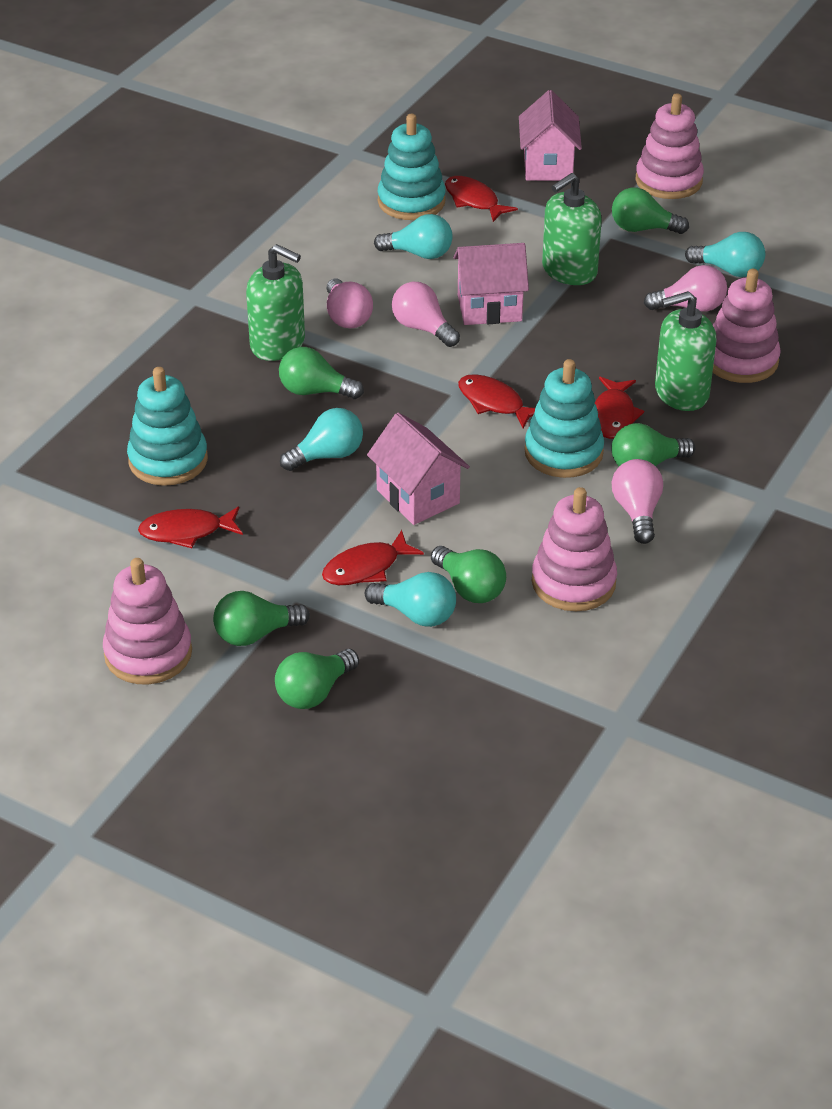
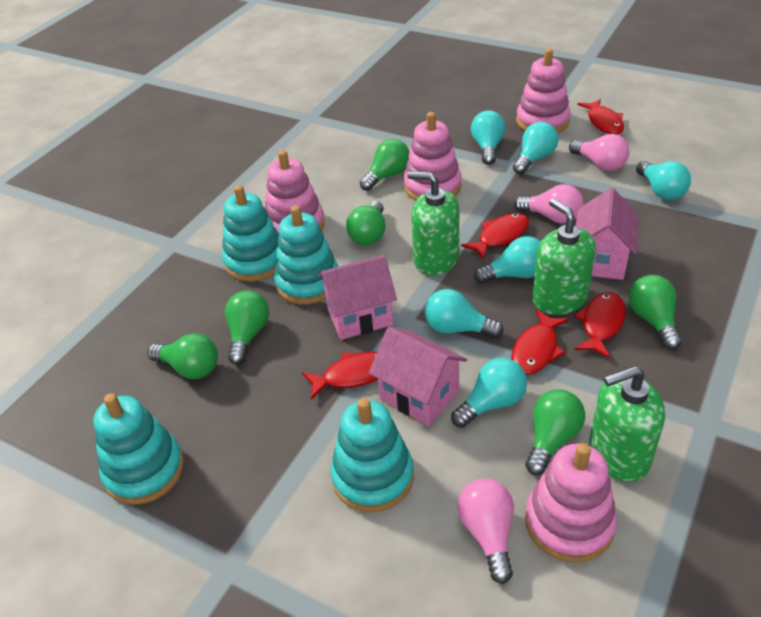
pink light bulb: [327,279,373,328] [392,282,460,347] [612,459,663,544] [644,265,727,312] = 4 -> [457,479,514,584] [514,184,584,224] [569,134,629,171] = 3
turquoise light bulb: [280,408,363,471] [365,572,456,627] [374,214,453,259] [685,232,765,277] = 4 -> [425,289,504,338] [451,358,527,428] [471,110,506,165] [474,236,541,284] [513,122,559,174] [636,161,691,200] = 6
turquoise stacking toy: [127,367,208,486] [378,114,446,220] [524,359,604,478] = 3 -> [93,393,184,505] [222,185,279,282] [274,205,338,304] [330,398,414,512] = 4

